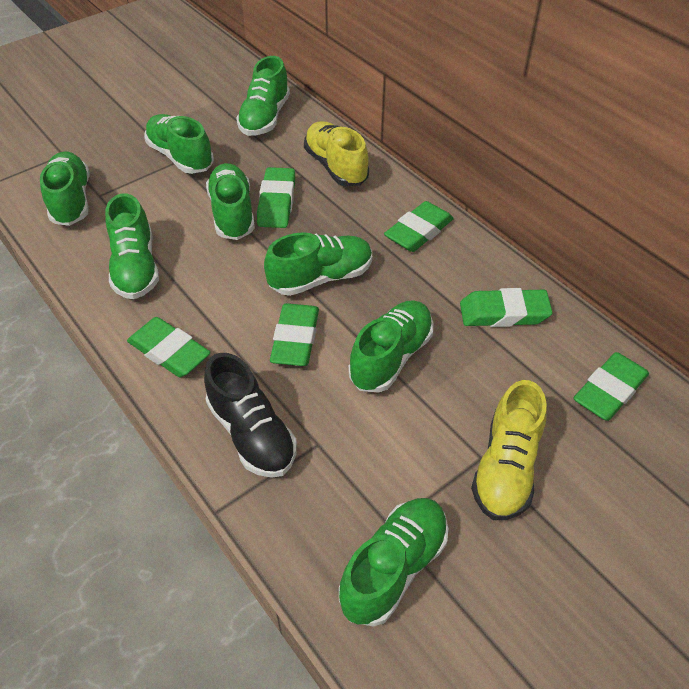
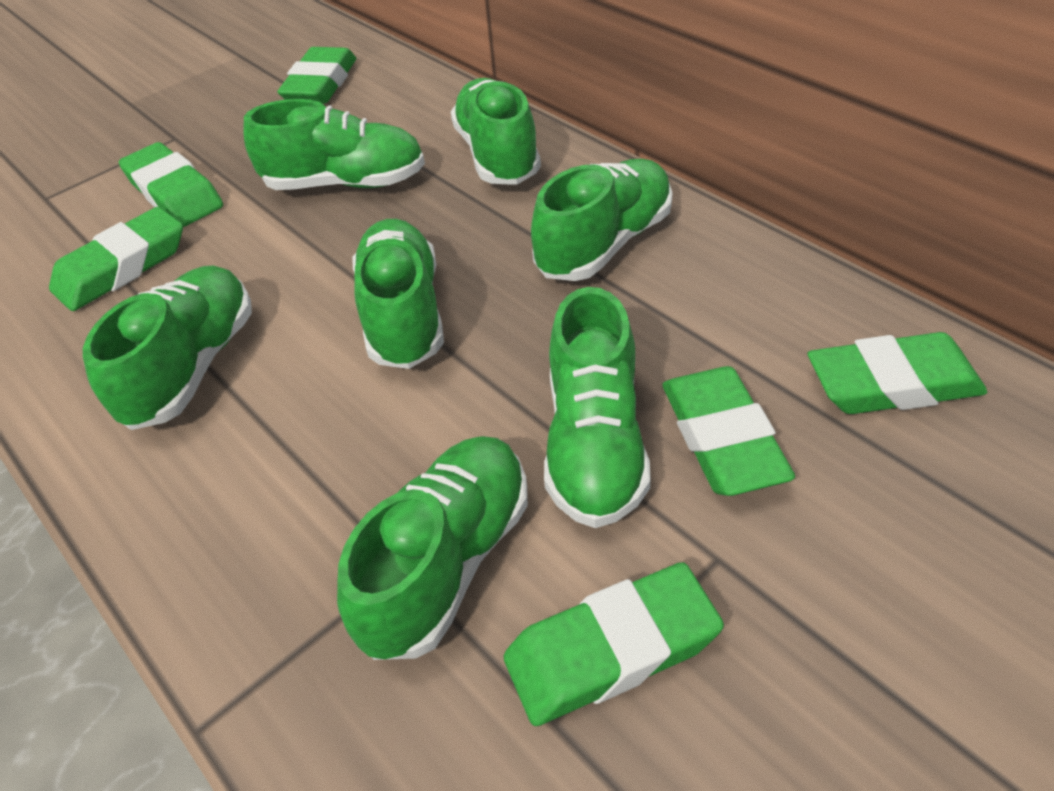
black shoe: [204,353,297,478] = 1 -> none = 0
green shoe: [40,152,90,226] [105,194,159,299] [144,114,214,174] [206,163,255,240] [236,56,290,136] [264,232,372,296] [339,498,448,627] [348,300,433,393] = 8 -> [83,265,252,430] [243,99,425,190] [337,436,528,660] [353,219,444,369] [451,78,541,185] [531,159,673,281] [544,287,651,528] = 7
yellow shoe: [304,121,369,186] [471,380,547,520] = 2 -> none = 0

